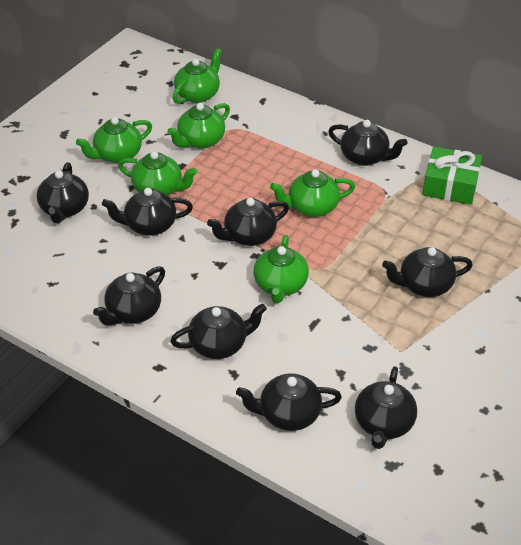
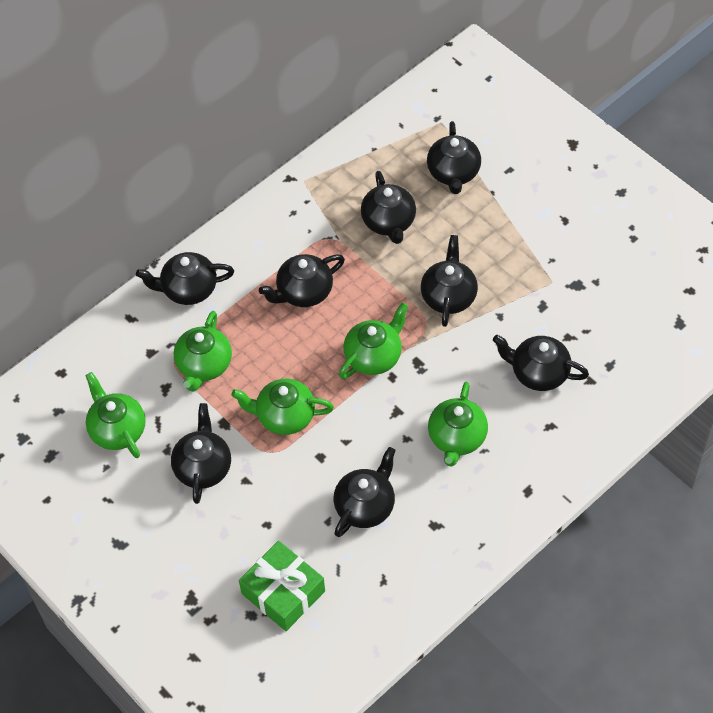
black teapot: [37,162,89,223] [93,266,165,326] [102,188,193,236] [170,304,267,359] [207,198,289,246] [236,374,342,431] [328,120,407,166] [355,366,417,449] [382,247,473,297] = 9 -> [136,252,234,305] [171,403,231,504] [259,254,345,307] [333,447,396,537] [361,171,416,244] [421,235,478,327] [427,121,481,194] [493,335,589,391] = 8
green teapot: [76,117,152,163] [118,151,197,195] [167,103,230,149] [173,48,222,104] [254,235,309,303] [270,169,355,217] = 6 -> [85,372,146,458] [174,311,232,392] [231,378,334,435] [339,303,408,379] [428,382,488,467] = 5

